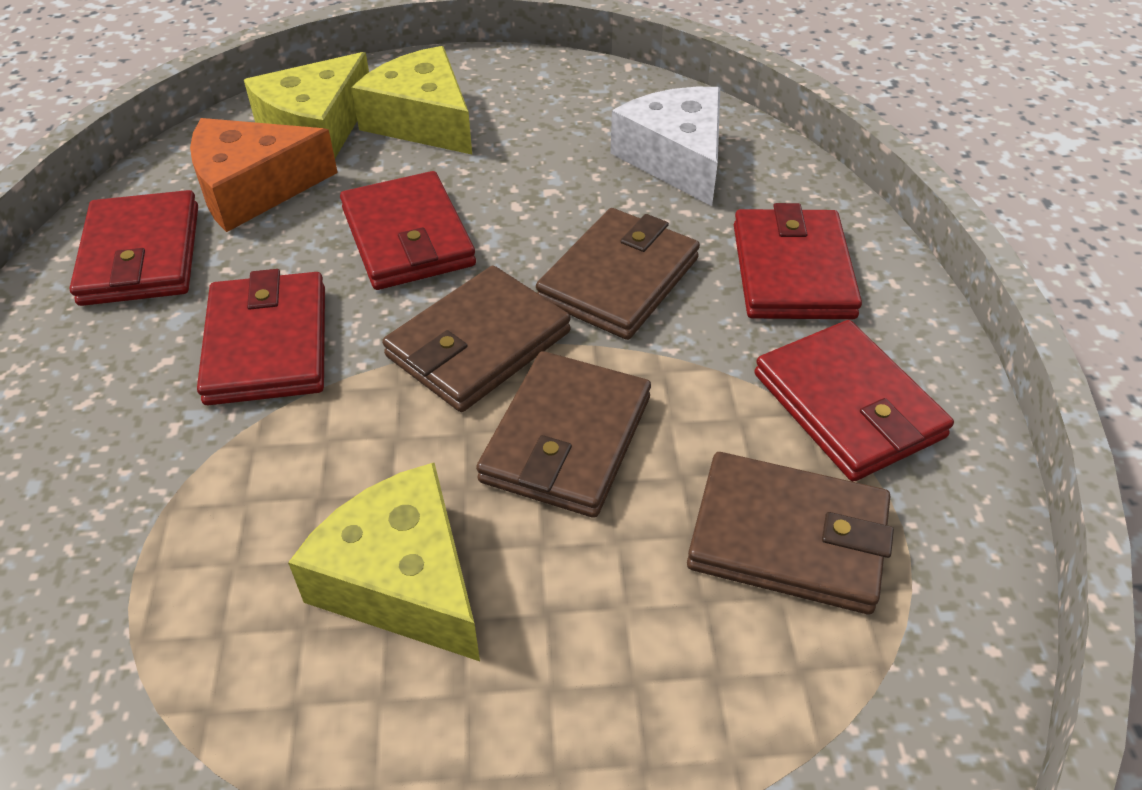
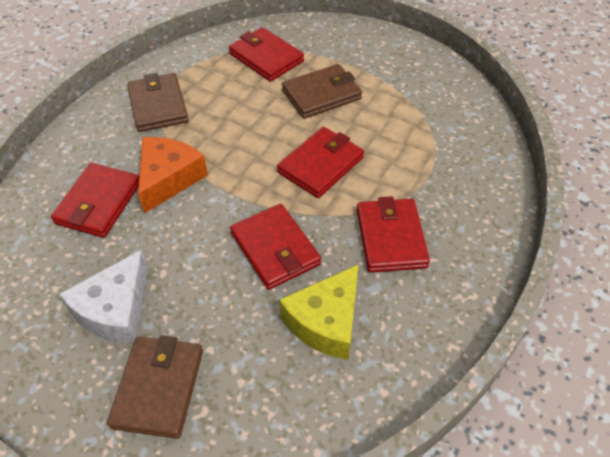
brown wallet: [382,266,571,412] [476,351,651,518] [536,208,700,340] [687,452,894,614] = 4 -> [107,335,203,439] [127,73,189,132] [282,64,362,119] = 3
yellow cheese: [244,52,369,158] [288,463,480,661] [351,46,472,155] = 3 -> [279,264,359,360] = 1

